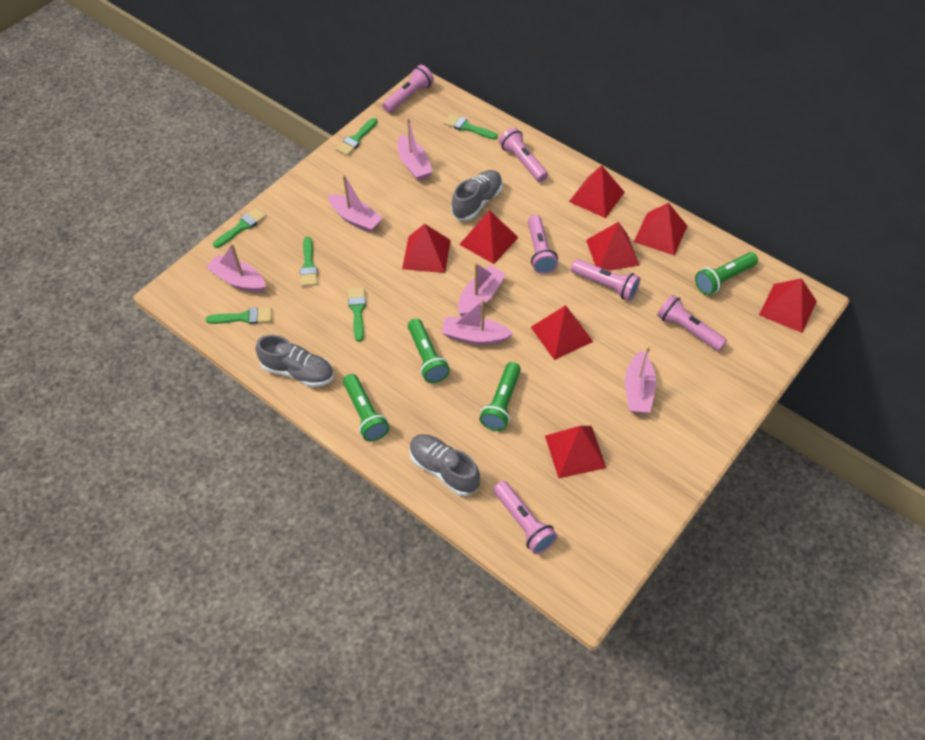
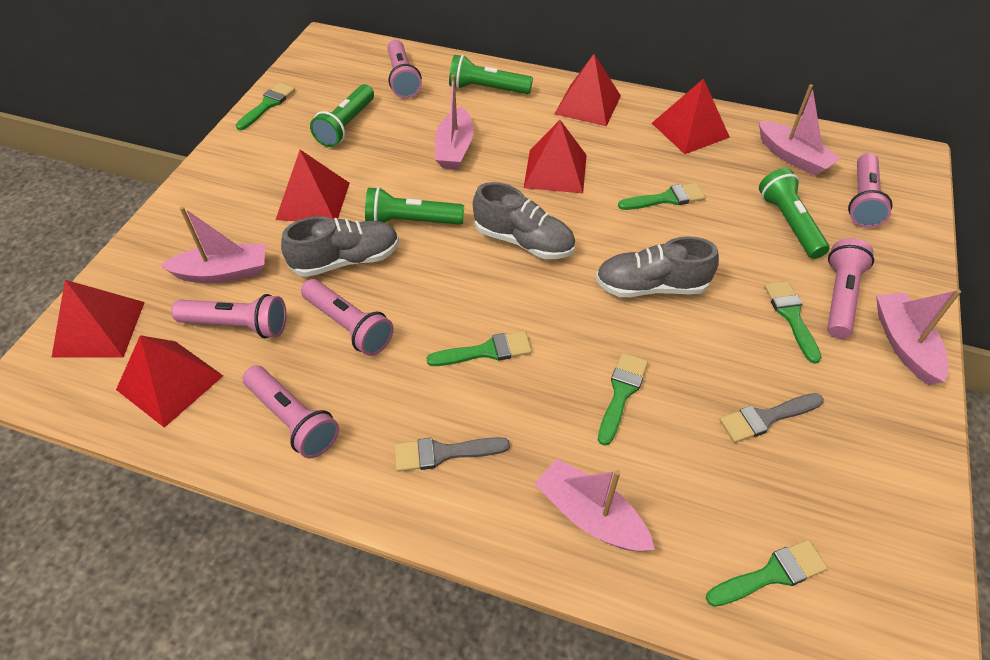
grey brush: none = 0 -> [394,437,510,472] [719,393,824,443] = 2
pink boat: [206,244,266,293] [328,175,383,232] [398,118,433,181] [442,299,513,345] [458,263,506,317] [625,347,656,413] = 6 -> [160,206,265,283] [435,75,474,170] [535,459,655,551] [759,84,840,176] [876,289,961,385] = 5
red pyramid: [402,224,451,273] [459,210,519,264] [531,305,593,360] [545,426,606,478] [569,165,625,218] [586,222,640,271] [634,203,687,256] [759,278,817,333] = 8 -> [52,280,145,358] [116,335,223,428] [276,150,350,221] [524,120,587,193] [555,54,621,126] [652,78,730,154] = 6

